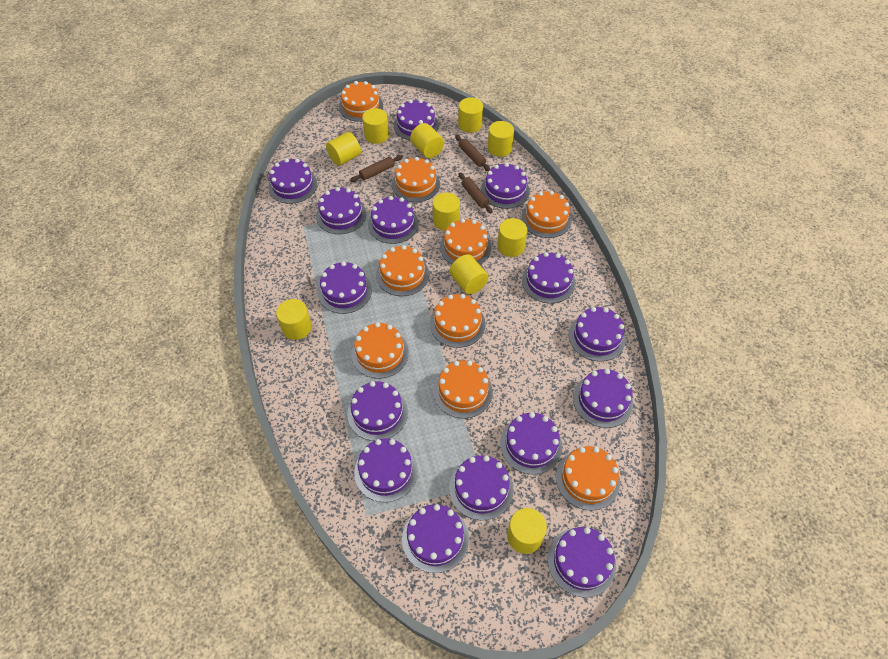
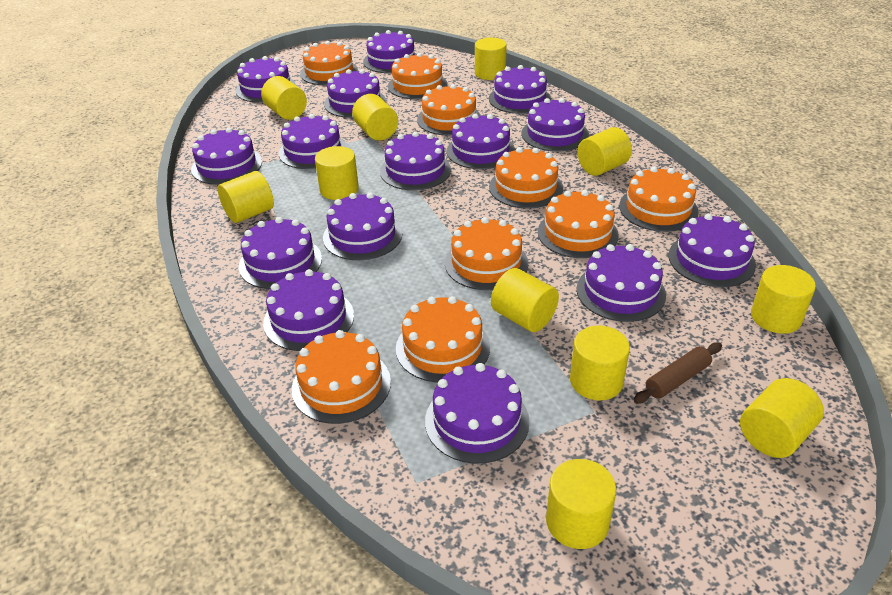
brown rolling pin: [350,155,403,182] [455,135,490,171] [459,172,493,213] = 3 -> [634,342,722,404] = 1
yellow cylinder: [276,299,312,340] [326,132,361,166] [362,108,389,144] [410,123,444,158] [433,193,460,230] [449,254,489,294] [458,98,483,133] [488,121,514,157] [497,218,527,257] [507,508,547,554] = 10 -> [218,171,274,223] [261,76,307,120] [315,146,359,200] [352,94,398,141] [475,38,507,80] [491,268,559,332] [546,459,616,549] [570,325,630,400] [578,127,632,176] [740,378,824,458] [751,265,816,334] = 11

